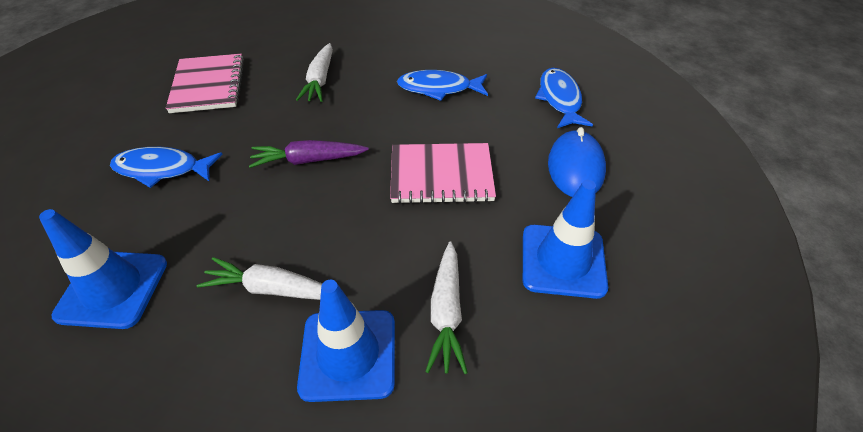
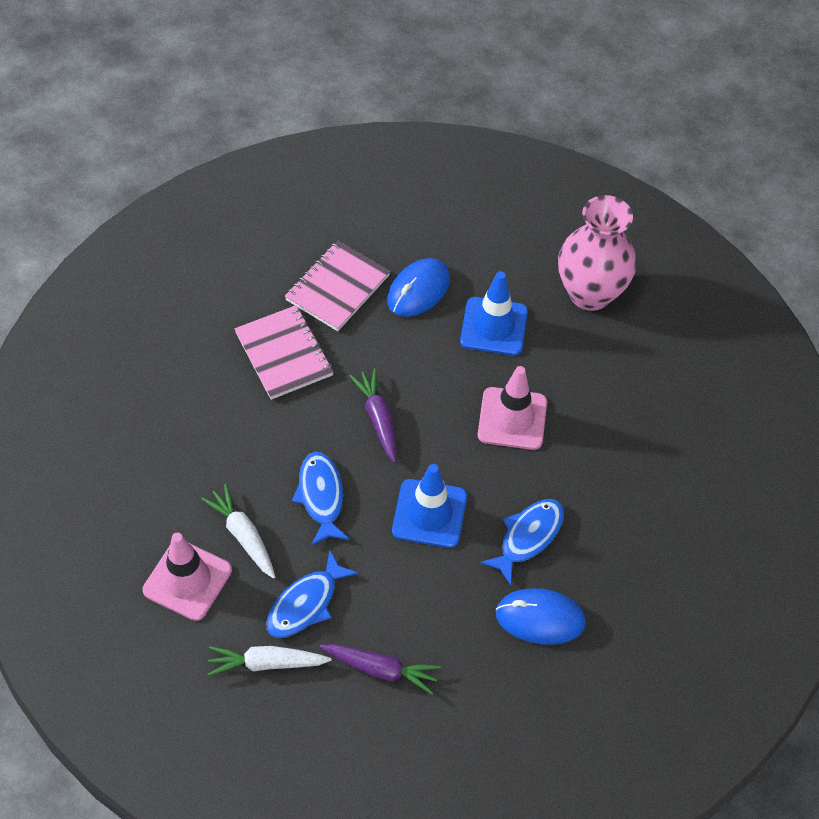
blue mouse: [548,127,606,197] = 1 -> [387,258,450,317] [496,588,586,645] = 2
blue traffic cone: [39,209,167,329] [297,280,395,402] [523,180,608,299] = 3 -> [392,464,467,548] [460,271,528,356] = 2
pink traffic cone: none = 0 -> [143,533,232,621] [478,366,547,450] = 2
pink vase: none = 0 -> [558,195,636,311] = 1
purple carrot: [249,140,369,168] = 1 -> [320,644,441,695] [350,368,397,463] = 2
white carrot: [197,257,322,300] [296,43,333,102] [426,241,468,374] = 3 -> [201,484,275,579] [208,646,331,676] = 2

